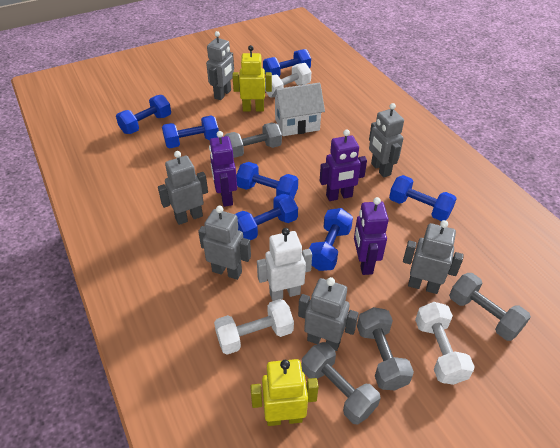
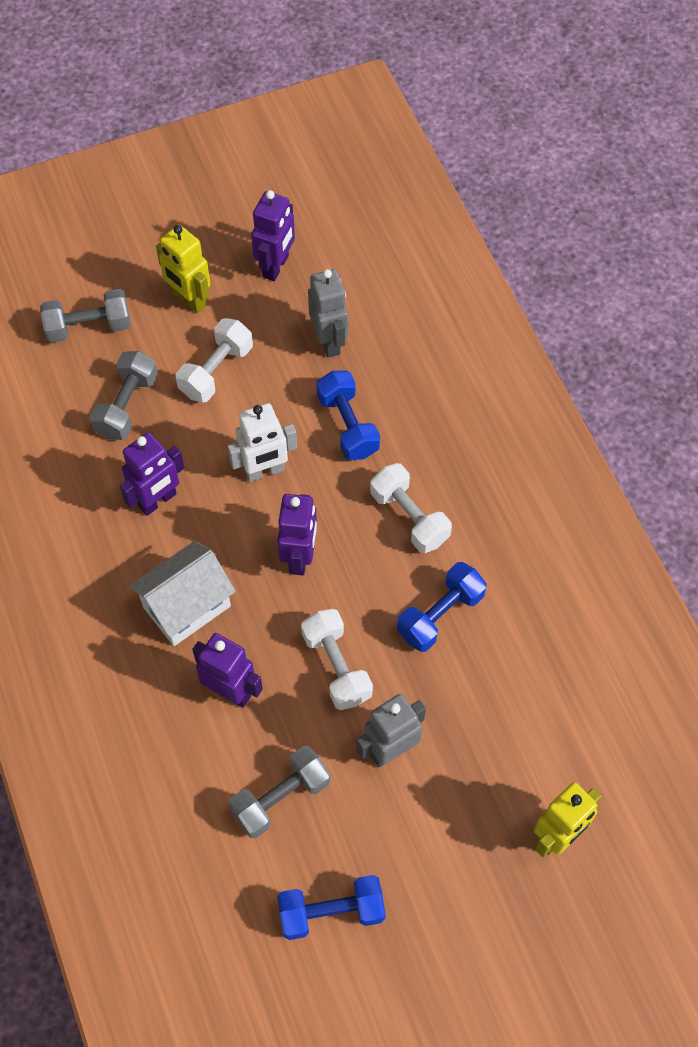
blue dumbbell: [116,95,171,134] [162,116,219,148] [235,194,298,240] [236,162,298,199] [263,49,311,76] [309,208,353,271] [389,175,457,221] = 7 -> [277,875,386,940] [316,371,380,460] [397,562,487,652] = 3
grey dumbbell: [224,123,282,158] [301,342,380,425] [357,307,414,390] [449,273,531,341] = 4 -> [40,289,131,343] [89,351,158,440] [228,746,330,838] = 3
grey robot: [158,151,208,225] [198,206,251,280] [206,31,234,100] [298,277,359,351] [369,103,404,177] [403,220,464,294] = 6 -> [308,269,348,358] [357,694,426,767] = 2
purple robot: [209,131,237,207] [320,129,367,201] [354,197,389,275] = 3 -> [120,432,185,516] [192,633,263,708] [251,190,295,281] [277,494,317,576] = 4

